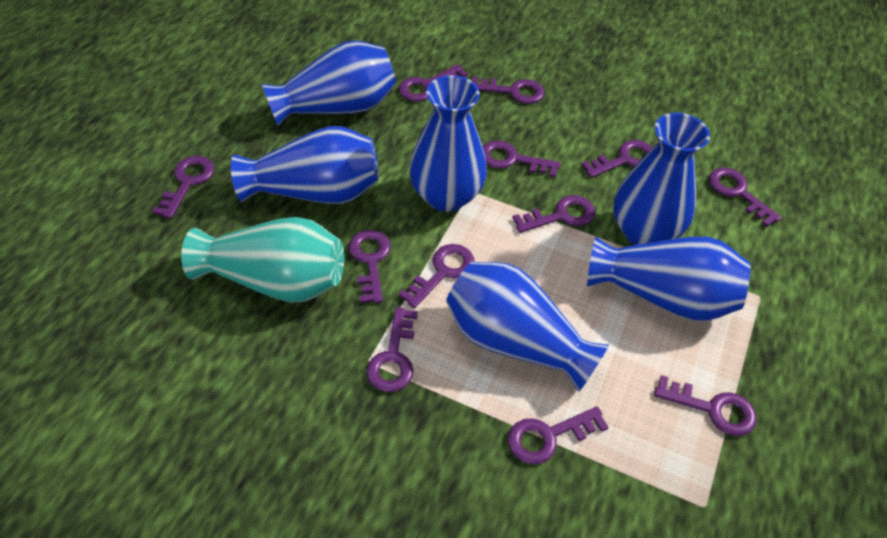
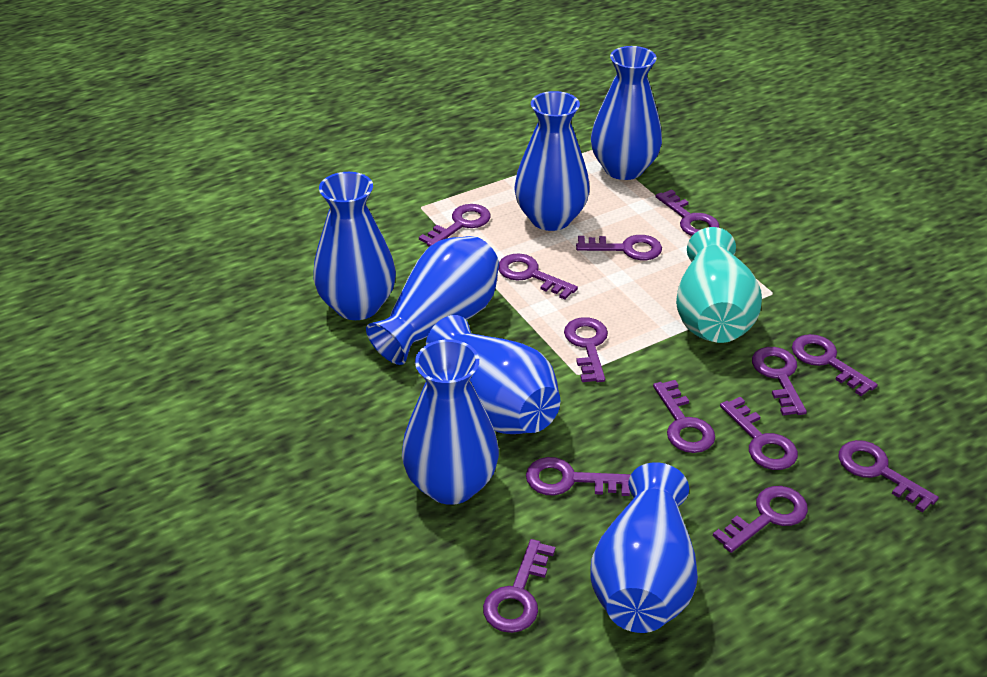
blue vase: [231,126,378,204] [262,40,396,126] [409,75,487,212] [446,262,609,392] [587,237,751,321] [613,113,710,245] = 6 -> [313,172,396,320] [366,236,499,365] [402,339,499,505] [426,315,560,434] [514,91,590,231] [591,46,662,180] [591,462,698,633] = 7
purple key: [152,156,214,219] [349,230,391,303] [366,307,418,392] [399,64,468,102] [399,244,475,308] [472,76,544,104] [483,141,560,177] [508,406,609,464] [512,195,595,233] [581,140,653,178] [654,375,757,436] [709,168,781,227] = 12 -> [419,204,491,247] [483,539,555,633] [498,254,578,299] [526,457,631,496] [564,317,608,382] [576,235,662,260] [653,380,715,453] [656,189,719,236] [713,486,808,553] [720,397,798,470] [752,347,807,416] [792,334,878,396] [838,440,939,512] = 13

